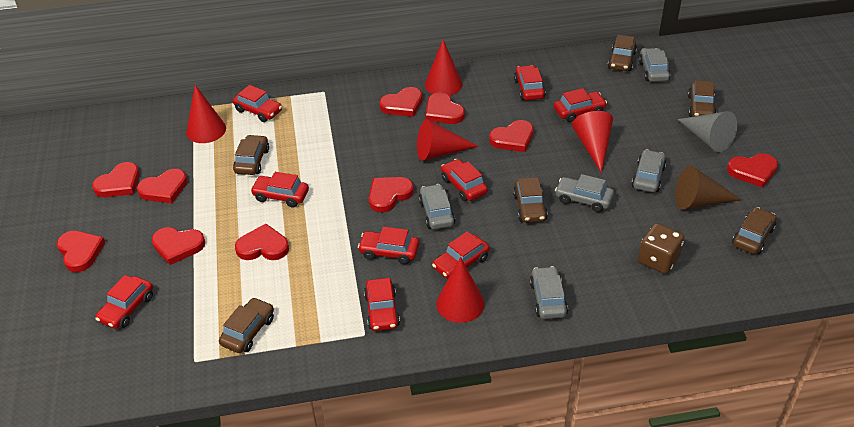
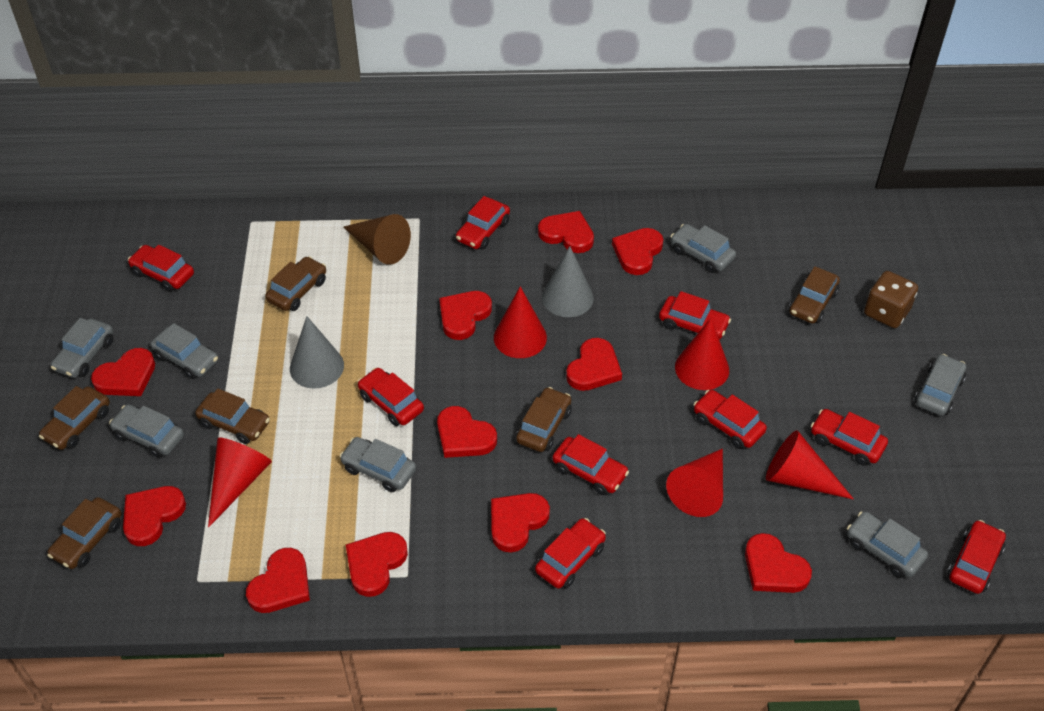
grey car: [419,184,455,229] [530,266,568,319] [555,174,614,212] [631,149,666,192] [639,48,671,82] = 5 -> [51,318,113,378] [109,404,184,458] [150,323,218,379] [340,437,416,492] [670,224,736,273] [847,511,928,578] [914,354,966,416] = 7
grey cone: [677,111,737,152] = 1 -> [290,316,344,389] [542,246,594,317] = 2
red heart: [57,231,105,272] [92,162,140,197] [137,169,188,203] [152,227,205,265] [235,224,289,260] [369,177,414,213] [380,87,422,117] [425,93,465,124] [489,120,534,152] [727,153,778,188] = 10 -> [91,348,155,396] [123,486,186,546] [246,548,310,613] [346,532,408,597] [437,406,497,458] [439,291,492,340] [491,493,550,553] [538,211,594,253] [566,338,622,391] [612,228,663,275] [745,533,812,593] = 11

